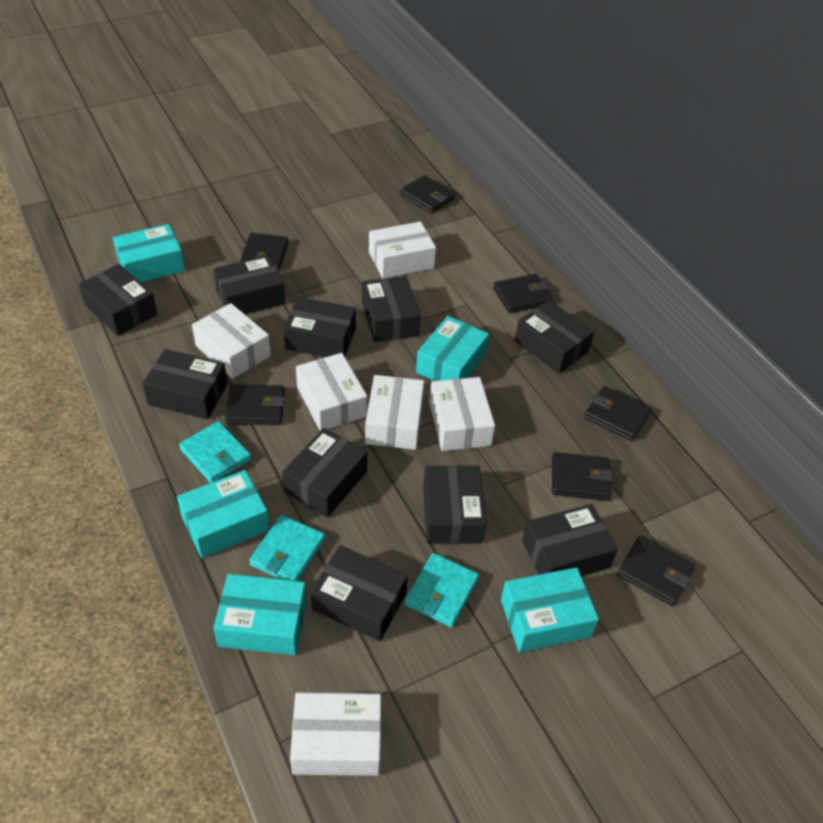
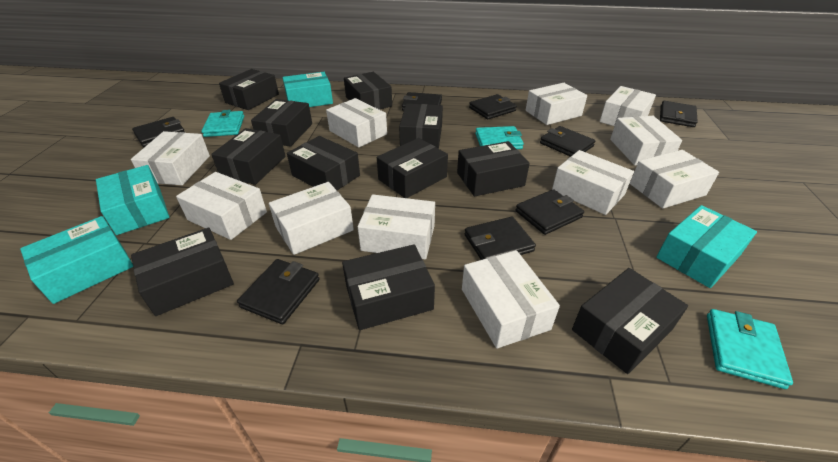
black box: [79,264,157,336] [143,349,228,419] [213,255,285,314] [282,428,368,517] [284,297,356,357] [311,545,408,641] [362,276,421,342] [423,465,486,544] [515,300,594,373] [522,504,618,576] = 10 -> [131,228,234,316] [211,128,286,185] [219,69,279,110] [251,99,312,147] [287,136,360,190] [342,244,435,330] [344,72,392,110] [377,138,448,198] [399,104,443,149] [457,141,530,196] [572,268,688,374] = 11
black wallet: [225,384,285,425] [240,233,288,272] [400,175,455,213] [493,274,553,313] [552,452,613,501] [584,386,652,441] [617,535,695,606] = 7 -> [132,117,185,147] [237,259,320,324] [402,92,442,111] [464,217,536,260] [469,94,517,119] [516,189,584,235] [540,126,596,157] [660,101,698,127] = 8
turquoise box: [113,224,185,282] [177,470,270,558] [214,574,307,655] [416,316,489,381] [501,567,599,652] = 5 -> [20,216,133,304] [96,165,170,235] [282,72,333,107] [656,205,757,288] = 4
white box: [192,303,271,379] [290,693,381,776] [296,353,367,431] [365,375,424,450] [369,222,436,278] [429,377,495,451] = 6 -> [131,131,210,185] [176,172,267,240] [269,182,354,255] [326,98,387,148] [358,194,435,259] [462,250,560,348] [526,83,587,125] [552,150,634,215] [600,86,656,126] [610,116,682,166] [630,150,719,209] = 11

